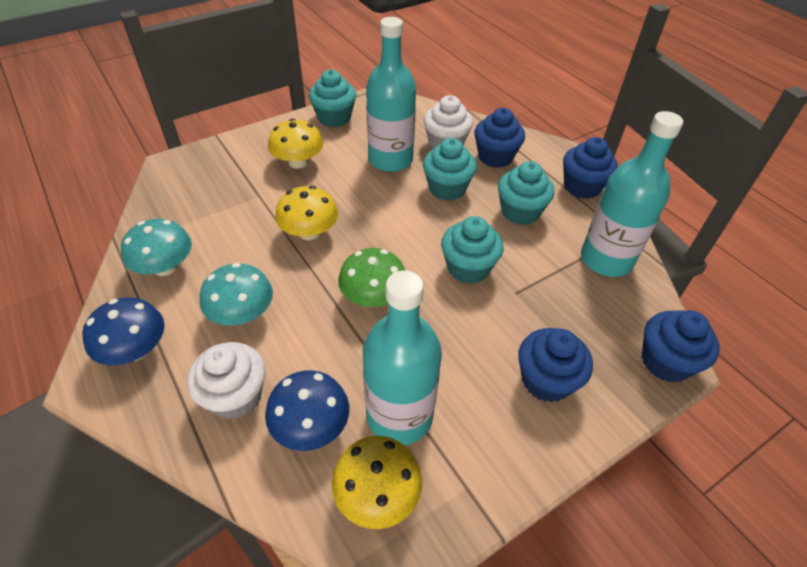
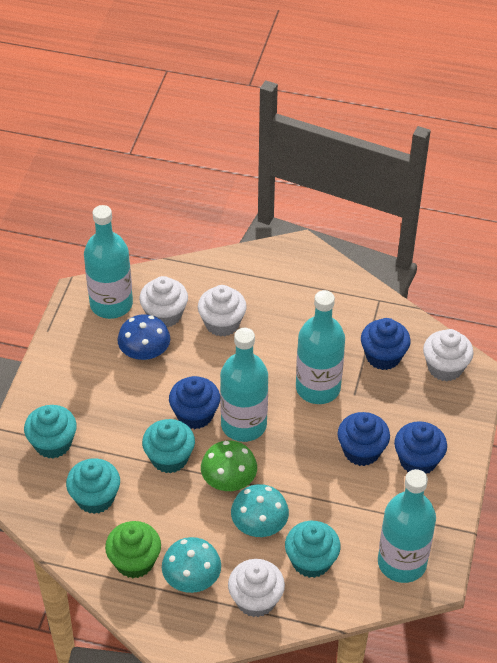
blue mushroom: [82,298,165,366] [265,370,349,451] = 2 -> [118,314,170,360] = 1
green cupcake: none = 0 -> [105,521,161,578] = 1
turquoise bottle: [363,270,442,445] [366,17,416,172] [581,111,683,277] = 3 -> [84,205,133,319] [220,328,268,442] [296,290,345,404] [378,469,436,583] = 4
white cupcake: [187,342,266,419] [424,95,473,149] = 2 -> [139,276,188,328] [198,285,247,337] [228,559,285,617] [423,329,474,381] = 4
yellow mushroom: [268,118,323,169] [275,186,338,240] [332,436,422,529] = 3 -> none = 0

